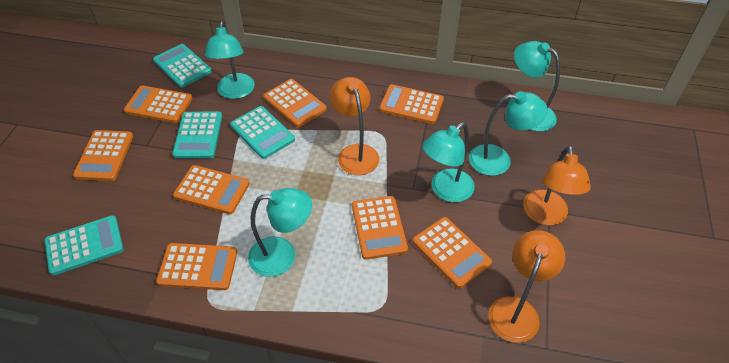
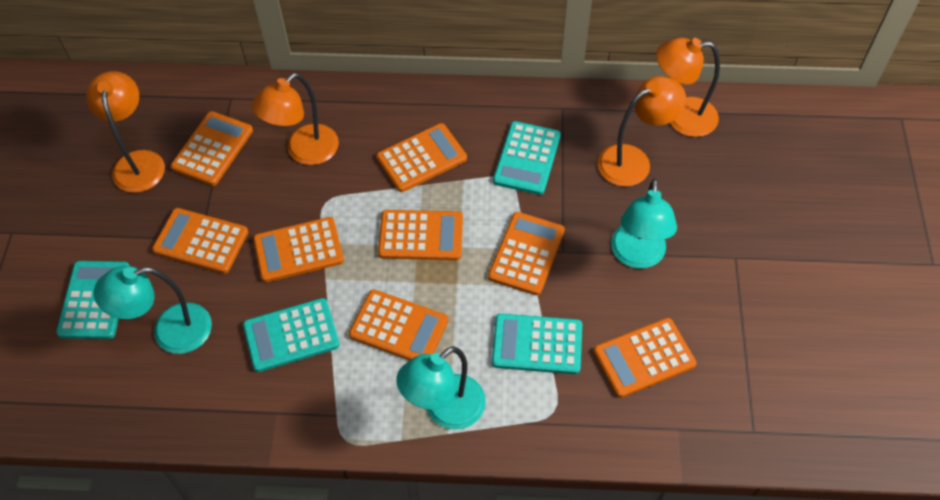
orange lamp: [329,77,379,175] [488,230,565,343] [523,145,591,225] = 3 -> [86,71,165,193] [252,73,339,165] [598,76,686,187] [656,38,720,137] = 4
turquoise lamp: [204,22,255,99] [248,188,312,277] [422,122,475,202] [469,91,548,176] [514,41,560,131] = 5 -> [94,266,212,354] [396,346,486,430] [611,179,677,268] = 3

